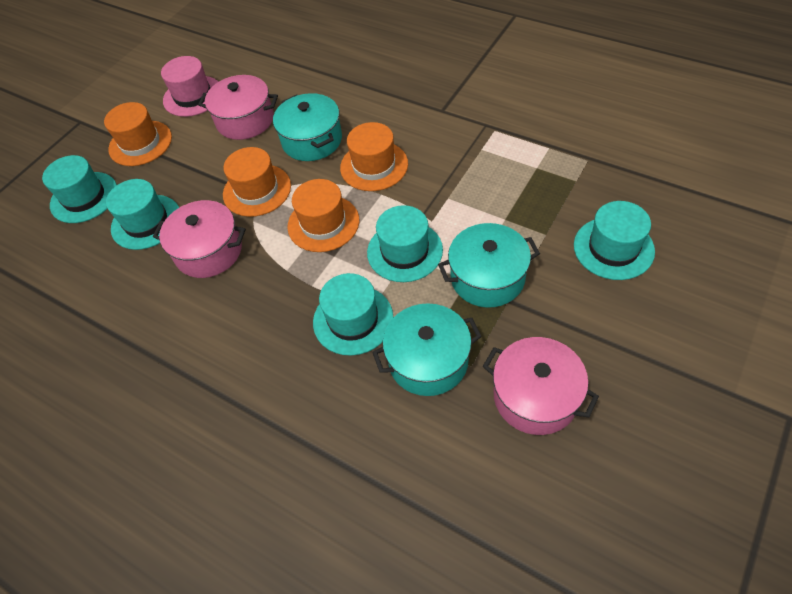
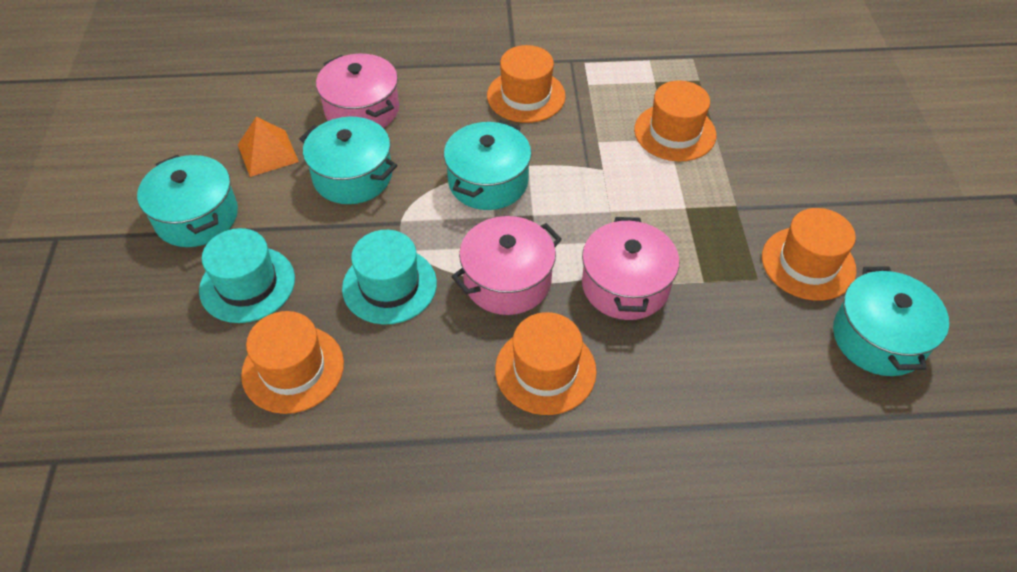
orange hat: [104,102,172,166] [223,147,291,217] [287,179,359,252] [340,122,408,191] = 4 -> [241,311,344,414] [487,45,566,123] [495,312,597,415] [634,81,716,161] [762,208,856,301] = 5
orange pyramid: none = 0 -> [238,117,299,177] = 1
pink hat: [161,56,219,117] = 1 -> none = 0
turquoise hat: [42,155,117,223] [106,179,179,250] [313,273,393,356] [367,205,443,282] [574,201,655,280] = 5 -> [199,228,295,323] [342,230,437,325] = 2
turquoise pot: [273,93,342,161] [372,303,482,396] [438,223,540,308] = 3 -> [137,155,238,247] [299,117,397,204] [444,120,531,210] [833,266,949,376] = 4

